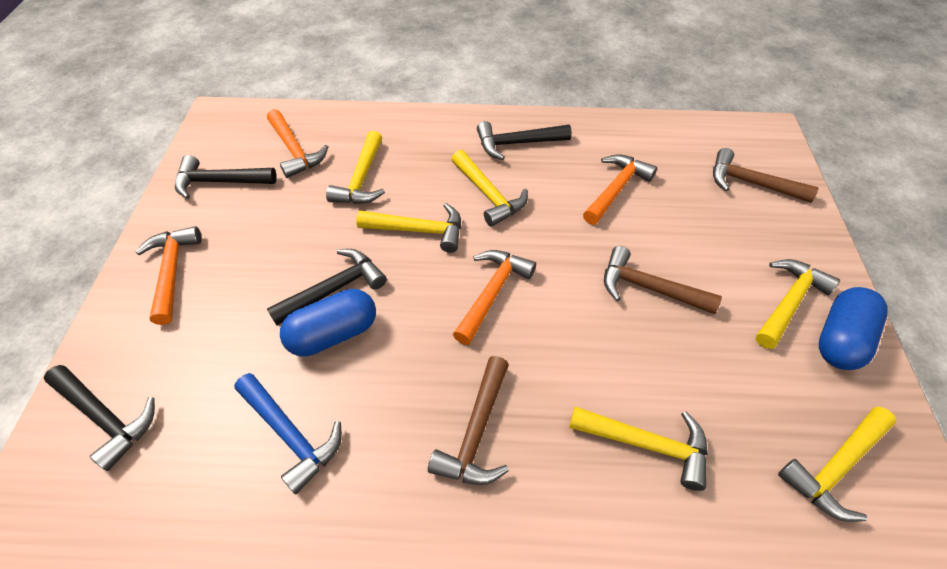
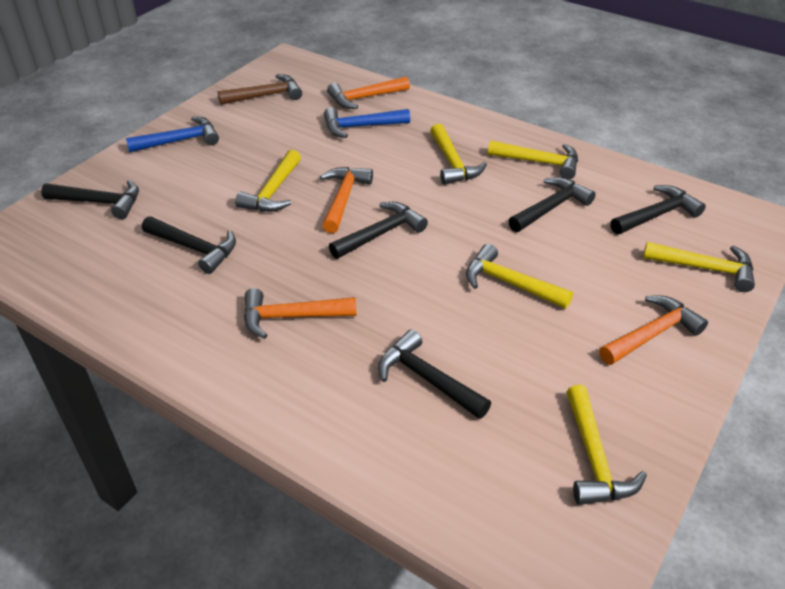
black hammer: [44,365,155,471] [175,155,277,199] [267,249,387,326] [477,121,572,160] = 4 -> [41,180,139,219] [142,216,236,274] [329,202,428,259] [378,329,491,419] [508,177,596,232] [610,185,706,234] = 6
blue capsule: [280,289,376,357] [819,287,888,370] = 2 -> none = 0
blue hammer: [234,373,342,495] = 1 -> [126,116,219,152] [324,107,410,138] = 2
brown hammer: [428,356,509,485] [604,246,722,314] [713,148,819,203] = 3 -> [218,74,302,105] = 1

